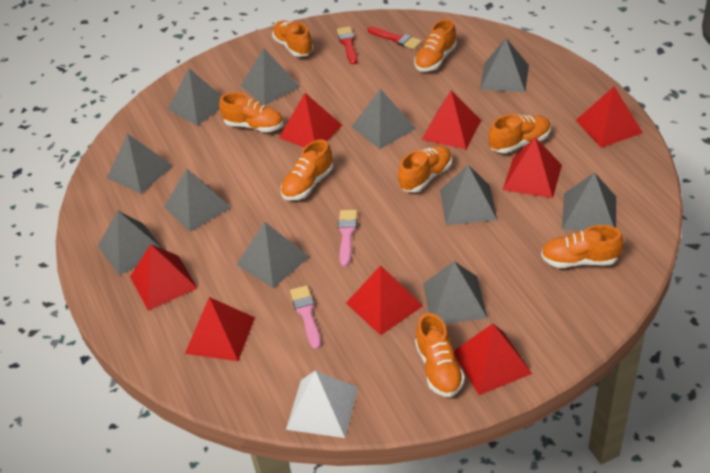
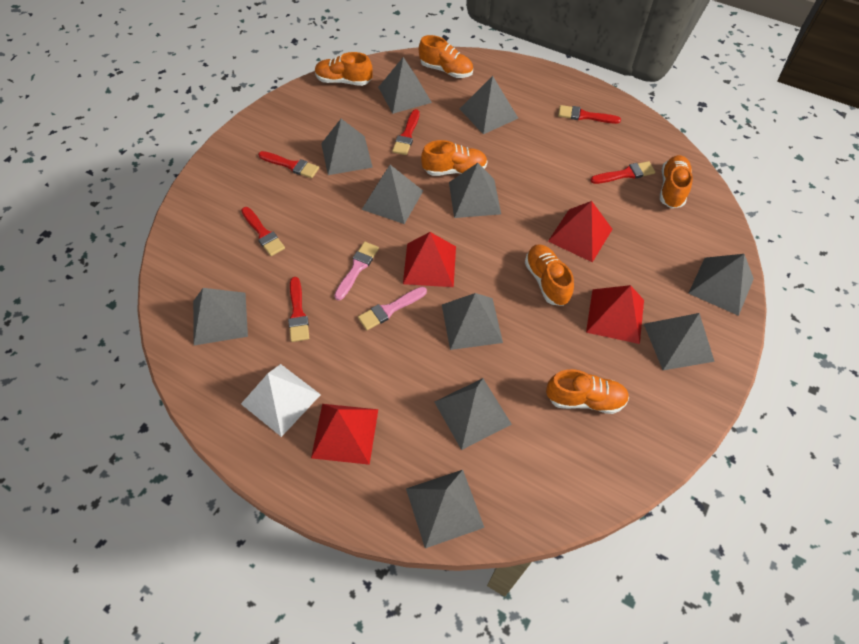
orange shoe: [219,92,283,132] [272,20,313,57] [281,139,333,200] [398,145,452,192] [414,19,457,72] [415,313,465,397] [489,114,551,153] [541,225,623,268] = 8 -> [315,52,373,86] [419,35,473,78] [421,140,488,176] [525,244,574,306] [546,369,629,414] [660,155,693,208] = 6
red brush: [337,26,358,64] [367,26,422,49] = 2 -> [241,207,285,256] [258,151,319,178] [288,277,309,342] [392,109,420,155] [558,105,621,124] [590,161,655,184] = 6
red pyramid: [130,244,198,311] [185,297,255,361] [279,93,342,148] [346,265,423,336] [422,91,481,149] [454,324,532,395] [503,137,562,198] [576,86,643,148] = 8 -> [311,404,378,465] [403,232,456,287] [548,201,612,262] [586,285,644,344] = 4

